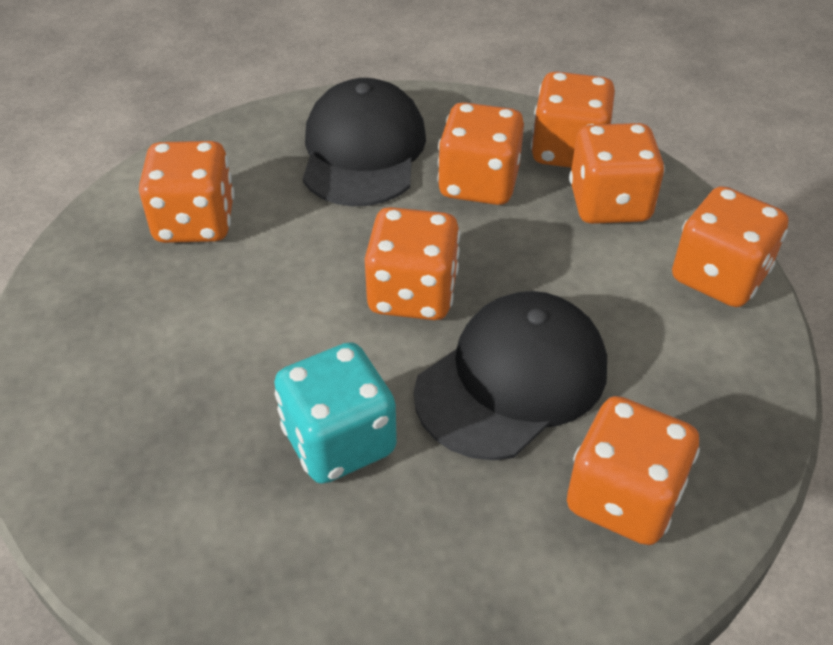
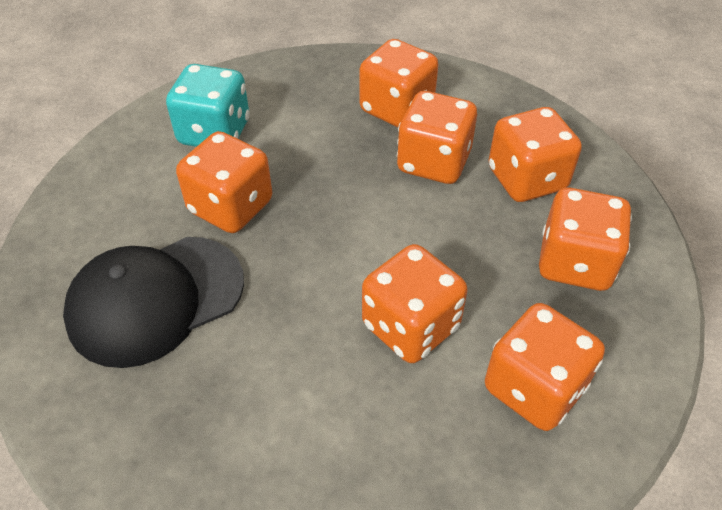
black cap: [303,78,426,206] [414,291,607,460] = 2 -> [63,237,244,368] = 1

